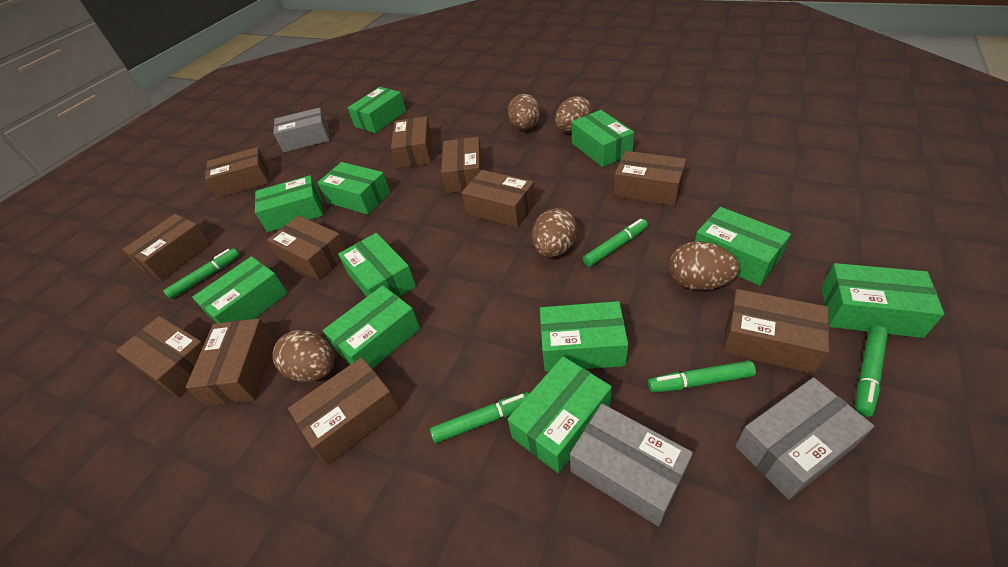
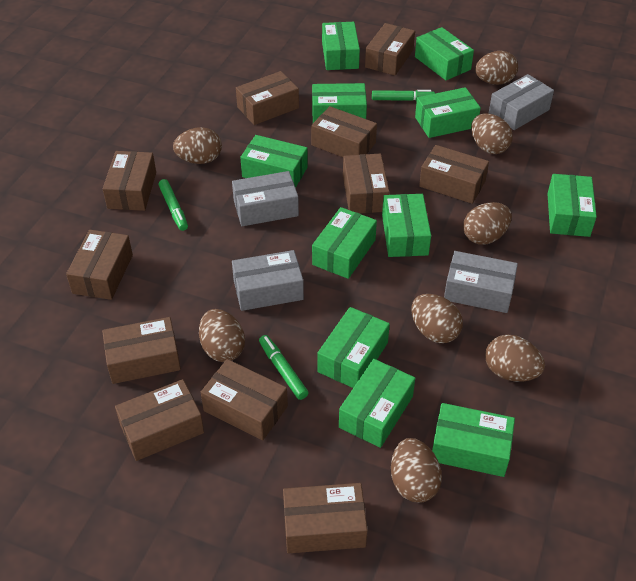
brown egg: [272,330,335,382] [508,94,540,130] [532,208,577,257] [555,96,593,133] [669,242,740,290] = 5 -> [173,127,222,164] [199,309,245,362] [391,438,442,503] [411,294,463,343] [463,202,512,245] [471,113,513,154] [475,51,518,85] [485,335,545,382] = 8
green marker: [163,249,240,299] [430,392,529,443] [583,219,648,267] [648,361,756,392] [856,326,888,417] = 5 -> [158,179,188,231] [259,335,308,400] [372,90,435,101] = 3
grey box: [273,107,330,153] [570,404,693,527] [735,377,874,500] = 3 -> [232,171,299,226] [232,250,304,311] [444,251,518,313] [489,74,554,130] = 4

